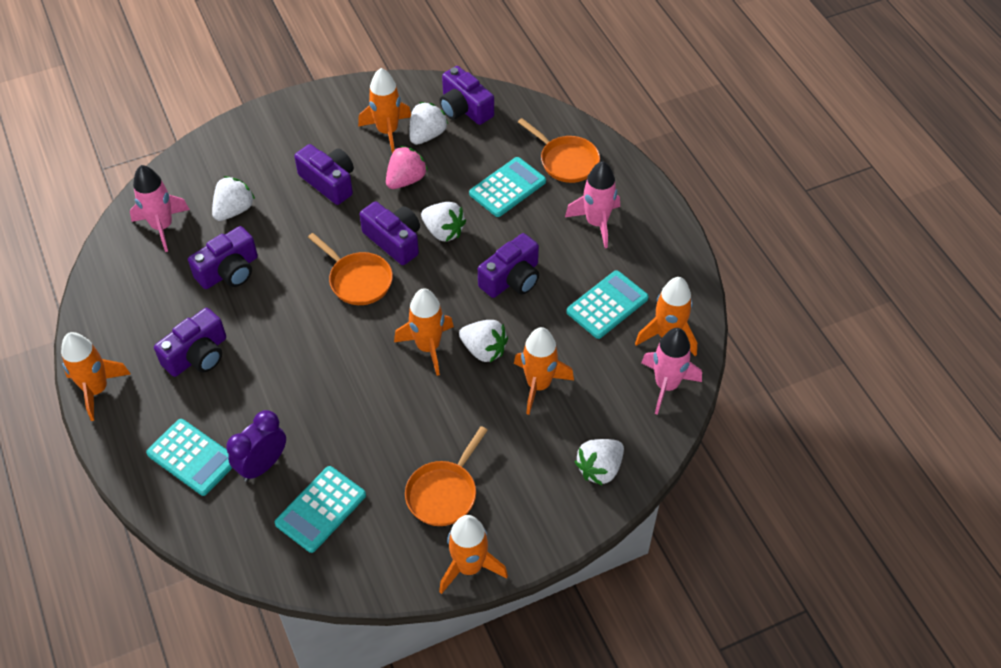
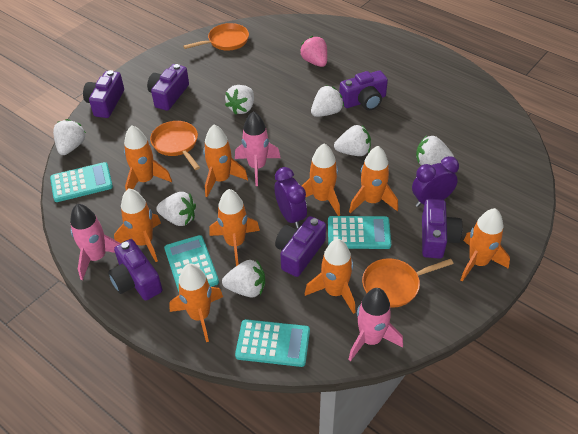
orange rocket: [61,332,131,421] [358,68,411,153] [394,288,454,376] [439,515,508,594] [514,327,574,415] [635,277,697,356] = 6 -> [114,189,161,262] [124,125,172,190] [169,264,223,342] [203,124,248,197] [209,189,260,266] [302,144,340,216] [305,239,355,314] [349,146,398,213] [461,208,510,282] = 9
purple clock: [226,410,286,482] = 1 -> [275,167,307,228] [412,156,459,207] = 2
white strawberry: [212,176,255,221] [409,102,448,145] [421,202,466,242] [459,320,508,363] [574,439,624,486] = 5 -> [53,119,86,155] [156,192,196,226] [222,260,265,297] [225,85,254,115] [311,85,344,117] [334,125,371,156] [416,135,454,166] = 7

